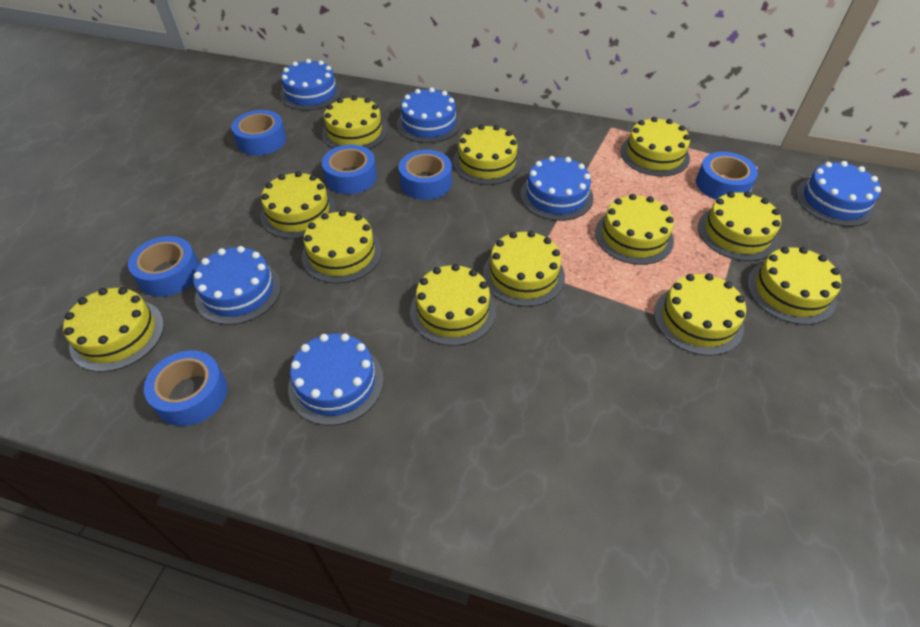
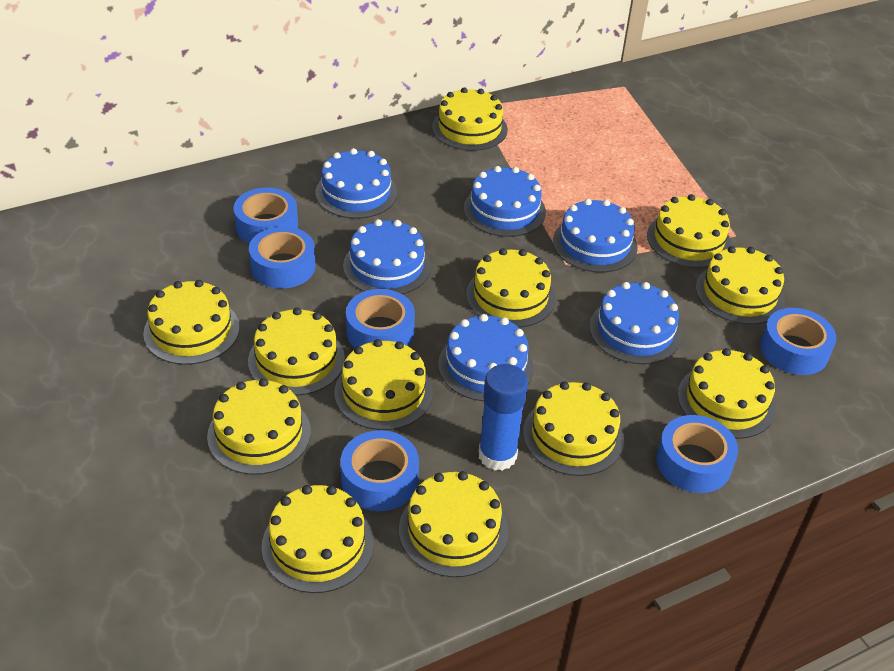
blue glue stick: none = 0 -> [478,364,528,471] = 1

